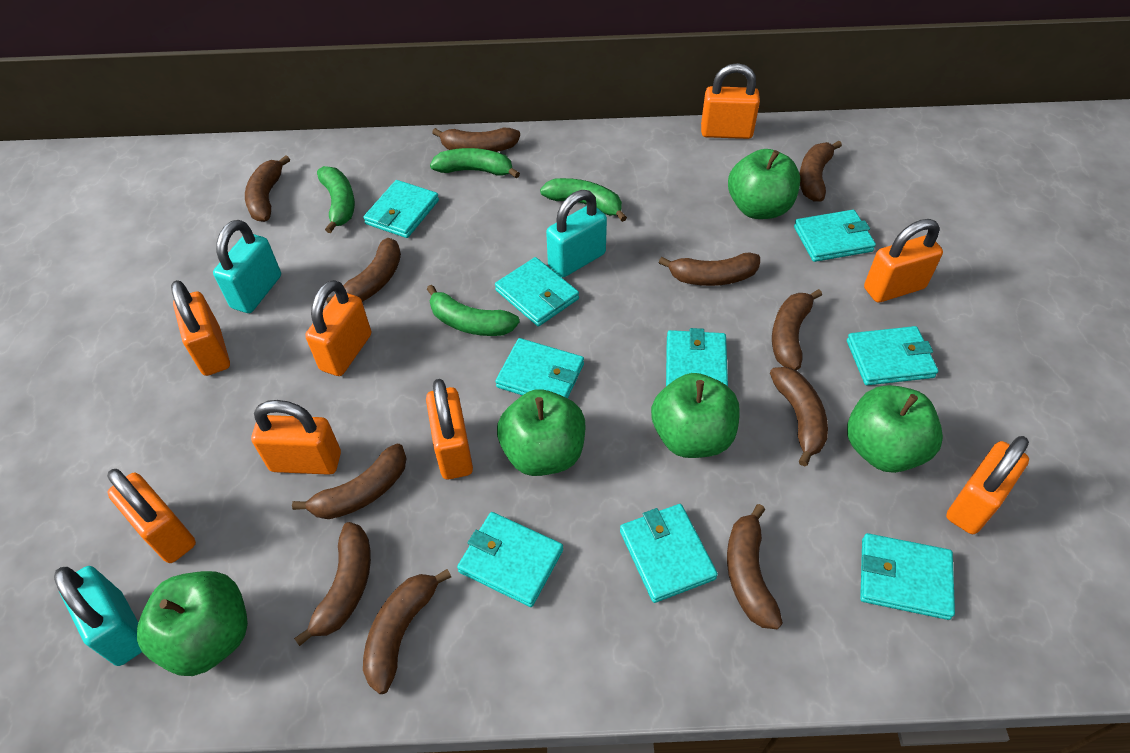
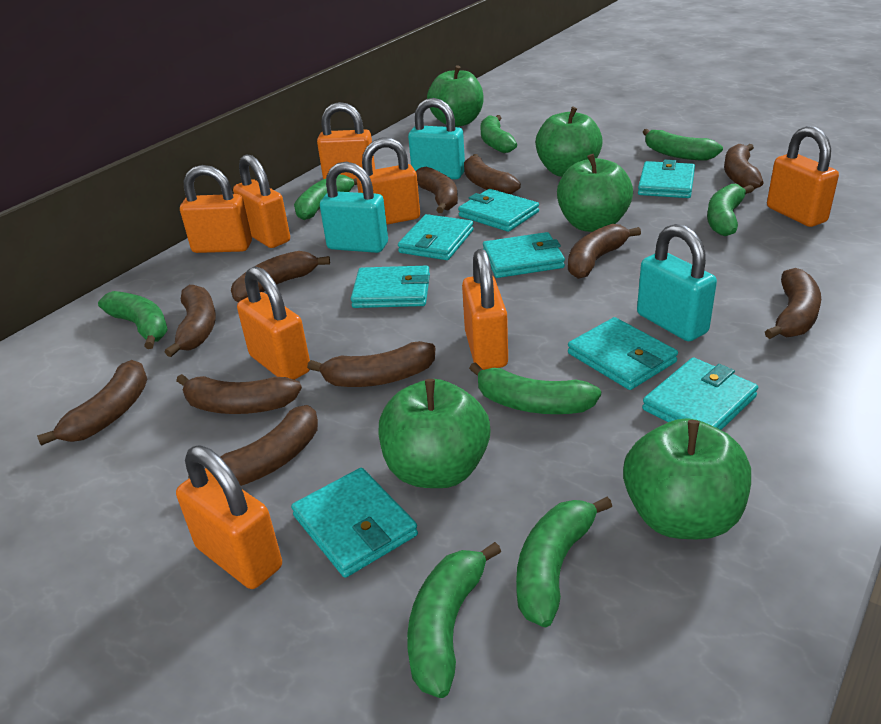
green banana: [317,166,355,233] [427,285,520,336] [430,148,520,178] [540,178,627,222] = 4 -> [98,291,168,349] [294,175,357,220] [407,542,501,698] [469,362,601,414] [480,115,517,153] [516,497,612,627] [643,129,723,161] [707,184,754,236] = 8
turquoise wallet: [363,180,439,238] [457,512,563,607] [495,257,579,326] [496,338,584,398] [620,504,718,603] [666,328,728,386] [794,210,876,262] [847,326,938,385] [860,533,955,620] = 9 -> [291,468,418,578] [351,266,430,308] [398,214,474,260] [458,189,539,232] [483,232,565,278] [568,317,678,390] [638,160,695,198] [642,357,758,430] = 8

